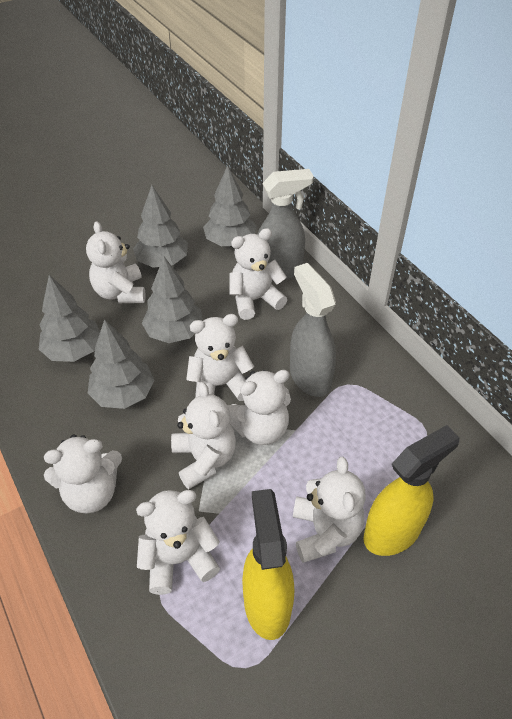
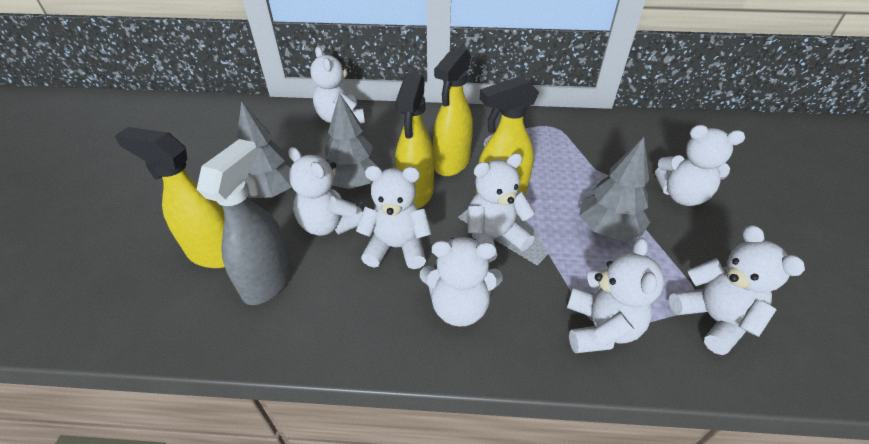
grey spray bottle: [258,169,314,281] [290,263,336,397] = 2 -> [196,139,292,305] = 1
grey tree: [39,275,100,362] [88,319,154,409] [133,185,188,268] [142,257,202,343] [203,165,257,246] = 5 -> [237,101,293,198] [325,92,382,189] [579,137,650,240] = 3
yellow spray bottle: [242,489,294,640] [363,425,460,556] = 2 -> [114,127,225,268] [395,73,434,209] [433,46,473,176] [476,76,539,196] = 4

